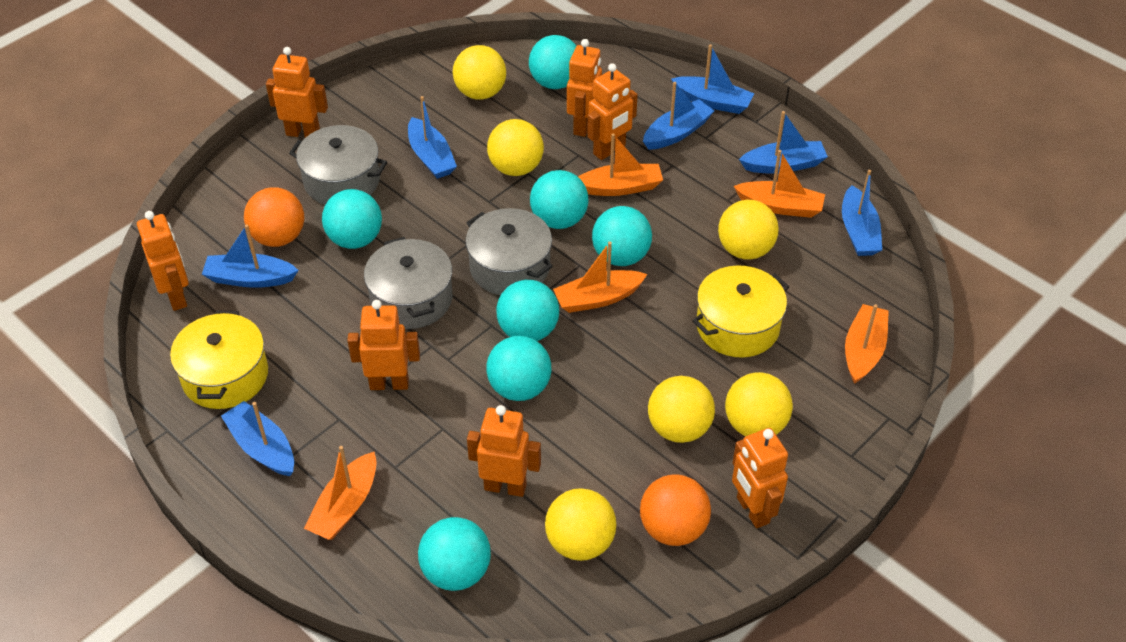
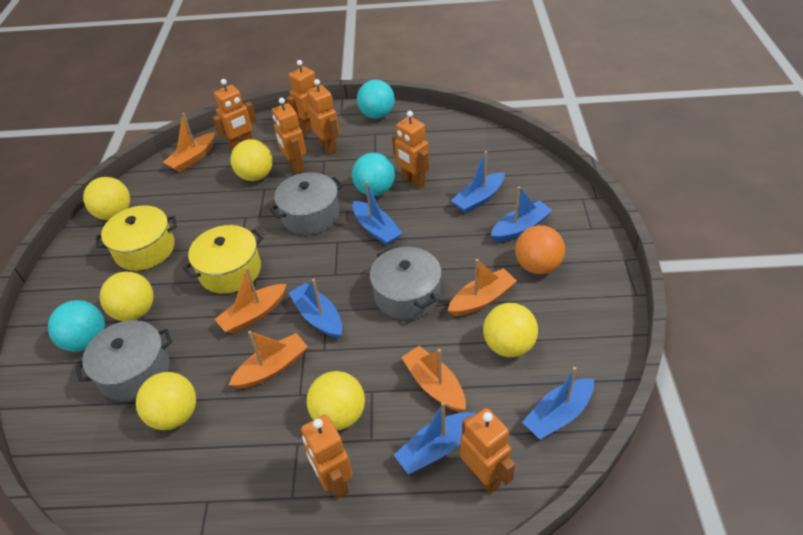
blue boat: [202,225,298,288] [221,401,294,476] [408,96,457,179] [643,82,714,150] [671,44,755,114] [739,111,828,174] [842,170,882,256] = 7 -> [289,279,342,339] [353,181,402,246] [394,402,476,474] [451,151,505,213] [491,186,553,242] [522,367,594,439] = 6
orange ball: [244,187,304,247] [640,475,711,546] = 2 -> [515,225,565,274] = 1
turquoise ball: [322,189,382,249] [418,517,491,591] [486,336,551,401] [496,280,559,341] [529,35,576,89] [530,170,588,229] [592,206,652,266] = 7 -> [48,300,105,352] [352,153,395,196] [357,80,395,119] = 3

